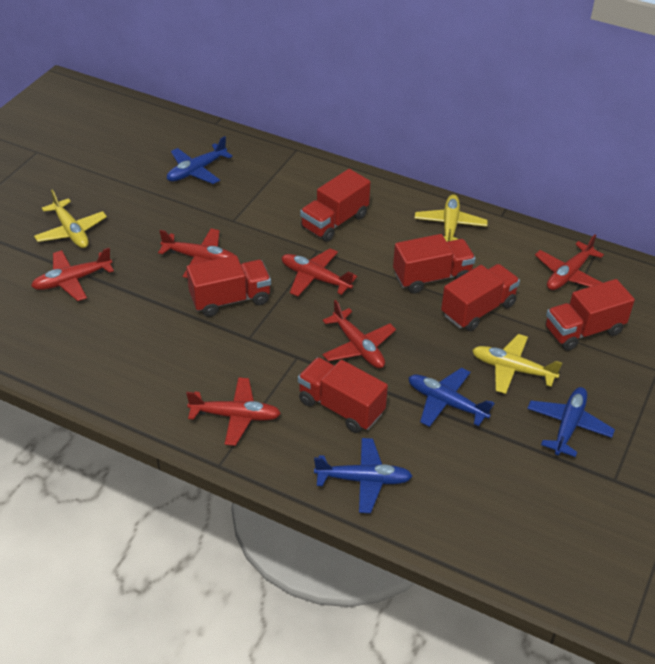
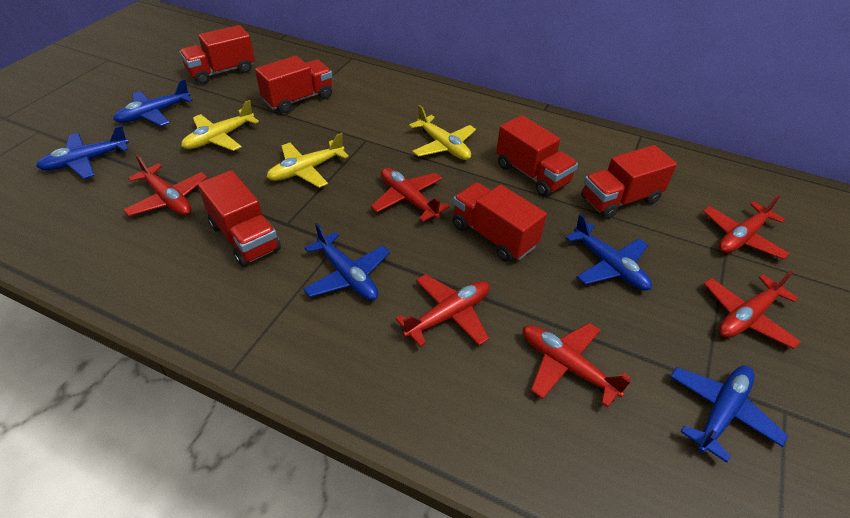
blue plane: [167,136,233,184] [314,438,412,513] [408,368,495,427] [527,387,615,457] = 4 -> [36,125,129,179] [113,79,193,126] [303,223,390,301] [565,214,652,291] [670,365,788,463] = 5

